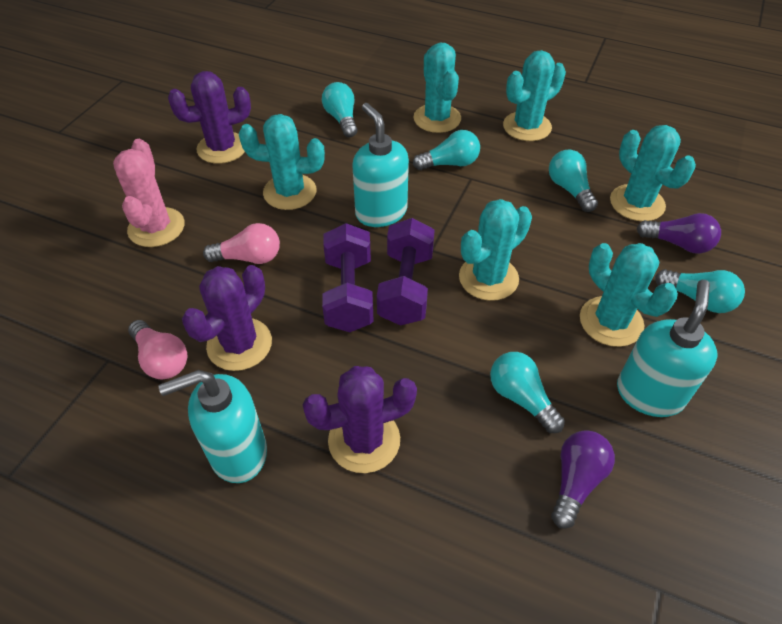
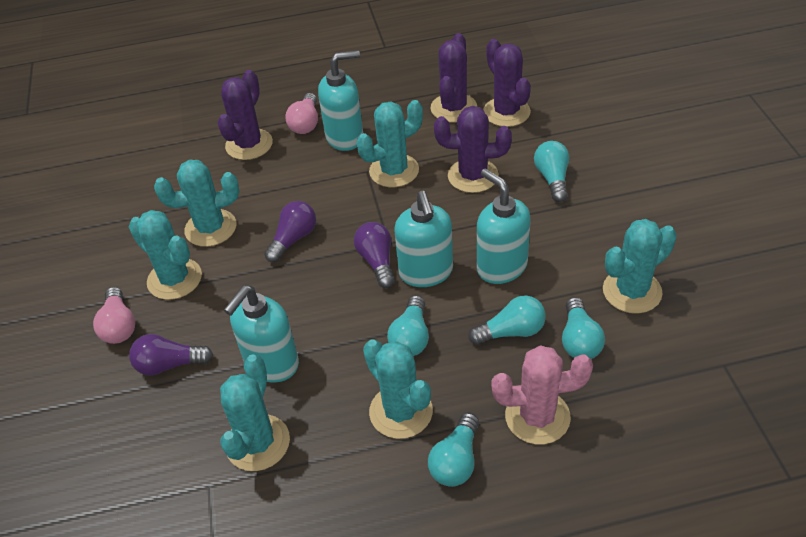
purple cactus: [168,71,251,164] [182,265,272,371] [303,366,417,473] = 3 -> [218,70,273,160] [430,33,477,123] [434,106,512,193] [483,39,531,127] = 4
purple dumbbell: [322,223,374,332] [377,218,435,326] = 2 -> none = 0
purple light bulb: [551,430,615,529] [637,213,721,254] = 2 -> [129,334,213,376] [264,201,316,262] [354,222,395,288] = 3
turquoise soap dispenser: [159,370,267,483] [352,103,409,227] [617,280,718,417] = 3 -> [224,285,299,383] [318,50,363,151] [394,191,453,287] [477,168,531,284] = 4

